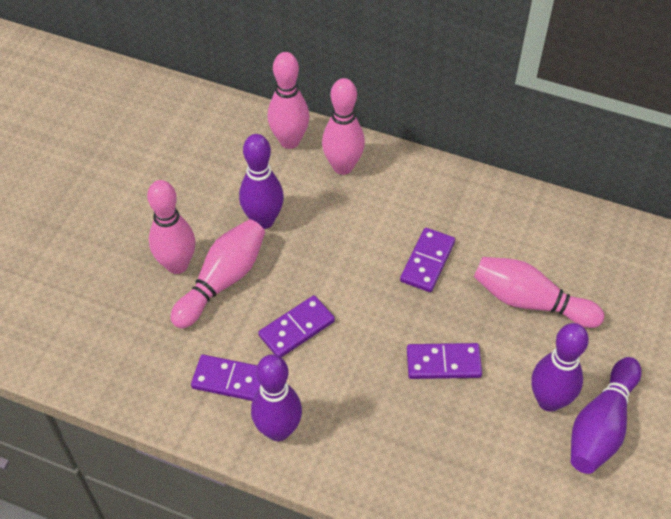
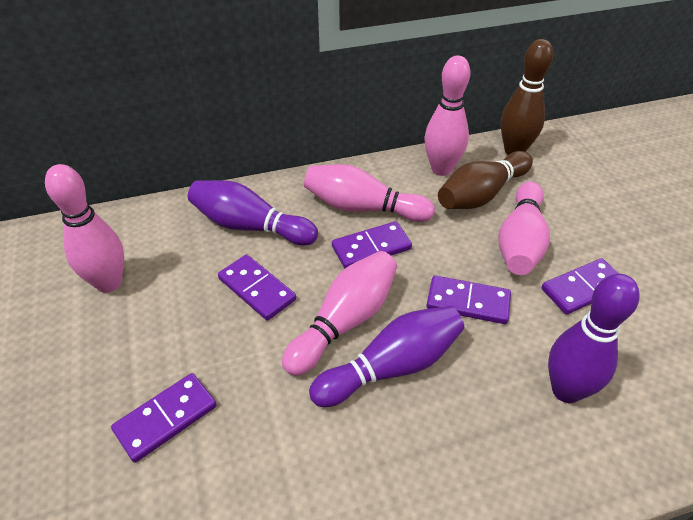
brown bowling pin: none = 0 -> [438,151,533,209] [501,39,553,155] = 2
purple bowling pin: [239,134,284,229] [251,354,302,441] [531,323,589,412] [571,357,642,474] = 4 -> [188,180,318,246] [309,306,464,407] [548,274,640,403] = 3
purple domino: [191,354,261,401] [258,295,335,357] [400,228,455,292] [407,343,482,379] = 4 -> [111,373,217,463] [218,254,296,320] [332,221,412,268] [426,275,511,324] [542,258,619,315] = 5

